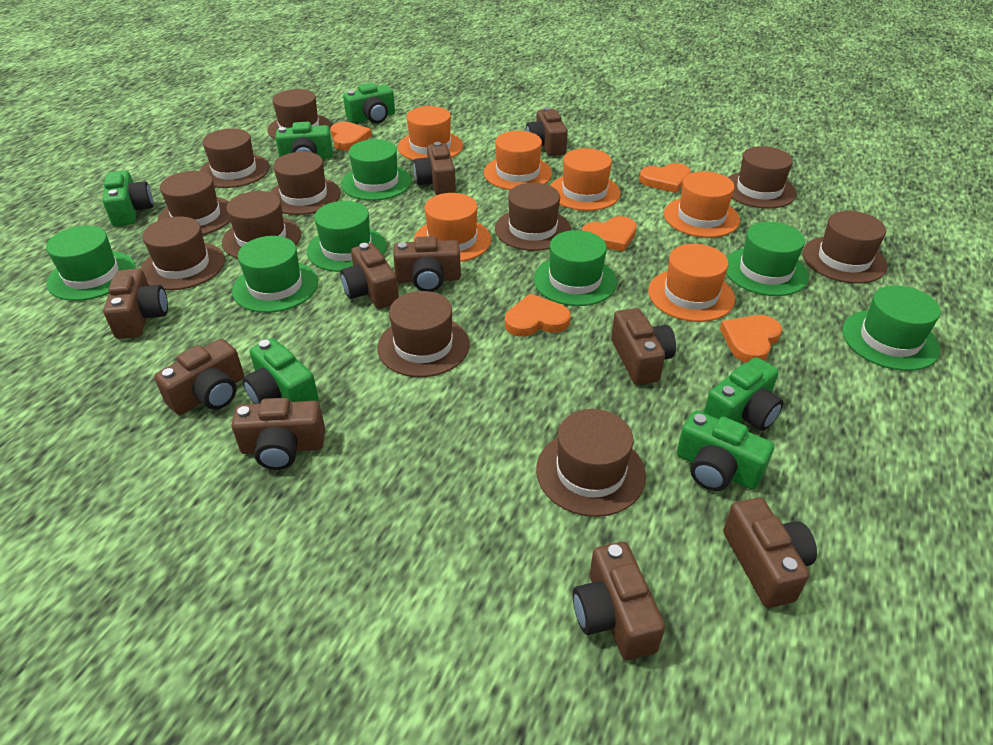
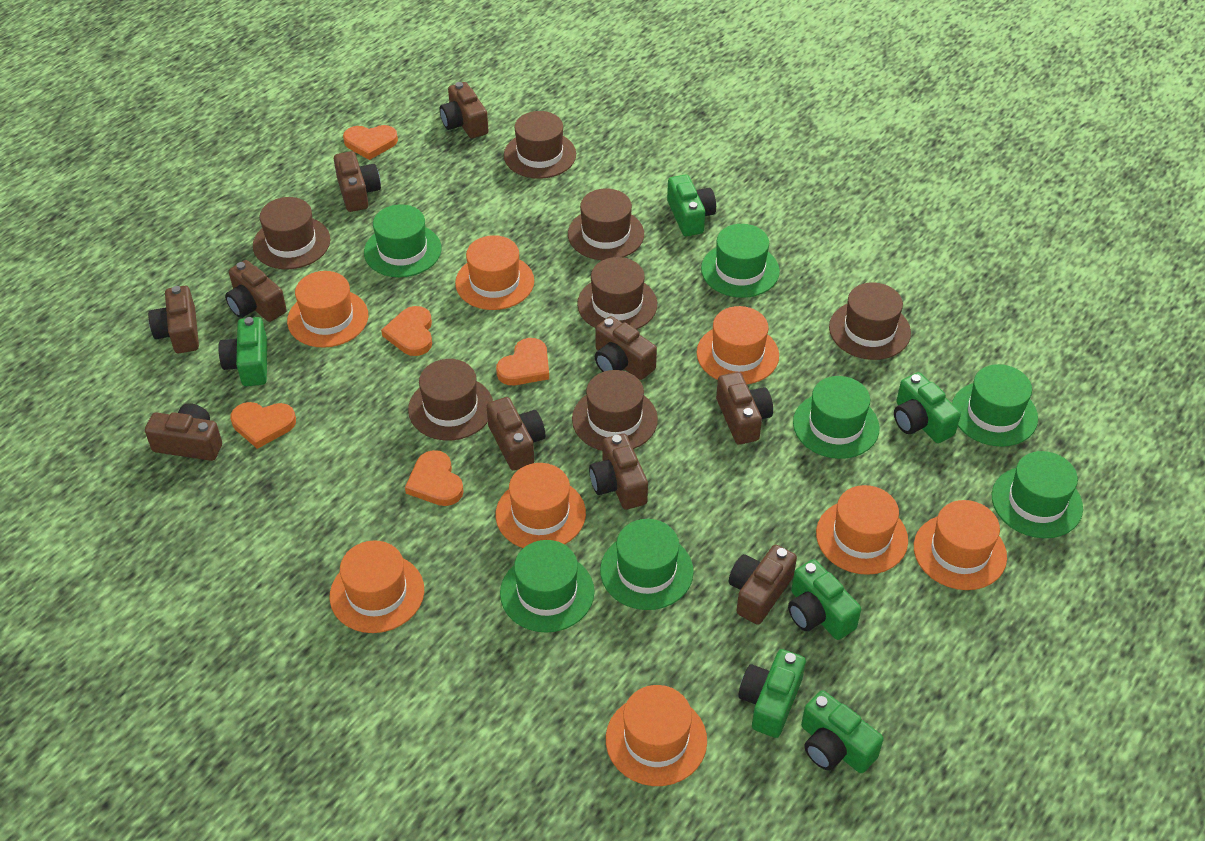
brown hat: [141,216,225,290] [157,171,230,235] [200,128,270,188] [222,191,301,259] [267,89,331,140] [270,152,341,215] [377,291,470,377] [495,183,571,251] [536,409,646,517] [728,146,796,209] [802,211,887,284] = 11 -> [253,197,330,269] [408,359,493,441] [504,111,576,179] [568,189,644,260] [572,370,658,451] [577,257,657,330] [829,282,911,360] = 7
orange hat: [398,106,463,160] [413,193,491,262] [484,131,552,190] [550,148,621,211] [648,244,735,322] [664,171,740,238] = 6 -> [287,271,368,348] [330,540,424,633] [455,235,534,310] [495,463,586,548] [606,685,707,786] [697,306,779,384] [816,485,908,575] [914,500,1007,590] = 8

